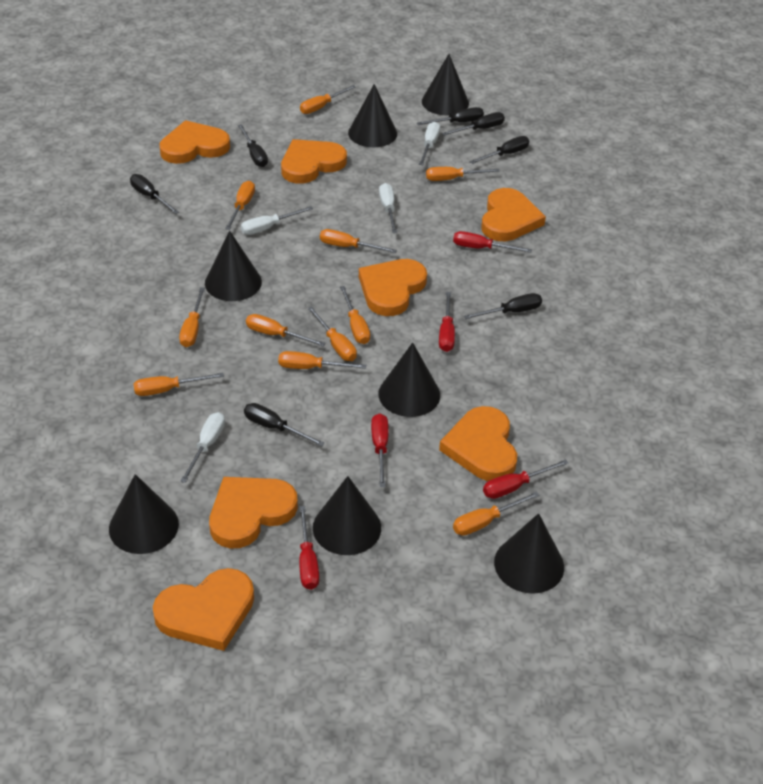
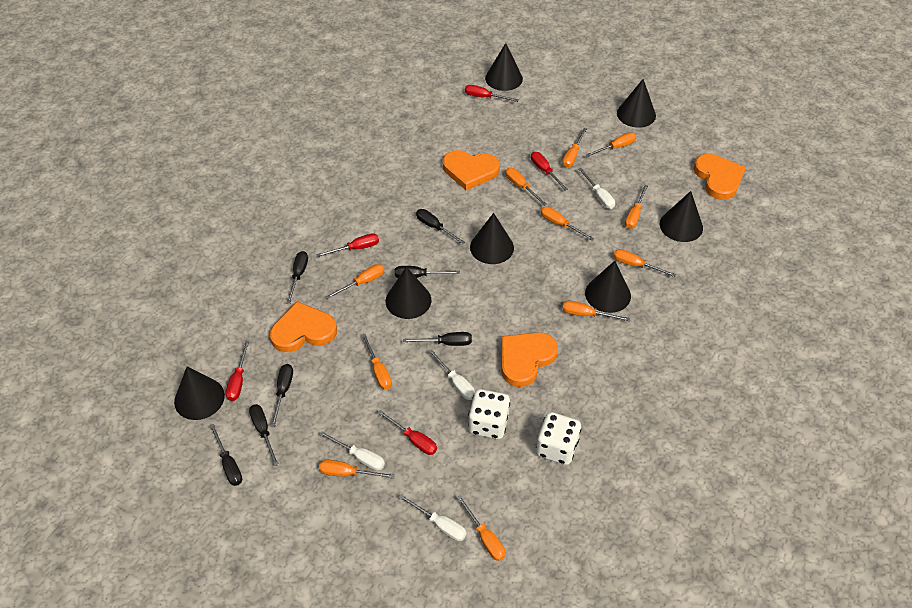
orange heart: [153,568,254,651] [160,120,230,164] [209,477,298,549] [281,139,347,184] [359,259,427,316] [439,406,517,481] [481,188,546,241] = 7 -> [270,301,337,352] [443,150,500,190] [501,332,558,387] [694,154,746,200] = 4
white dice: none = 0 -> [468,389,510,439] [536,412,581,465] = 2

